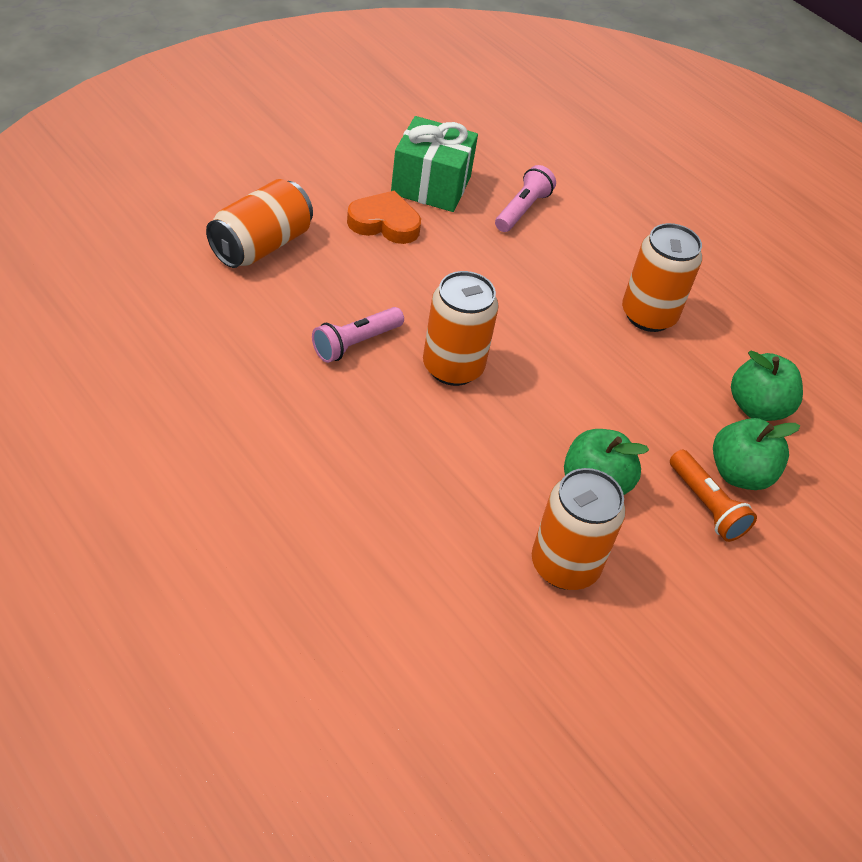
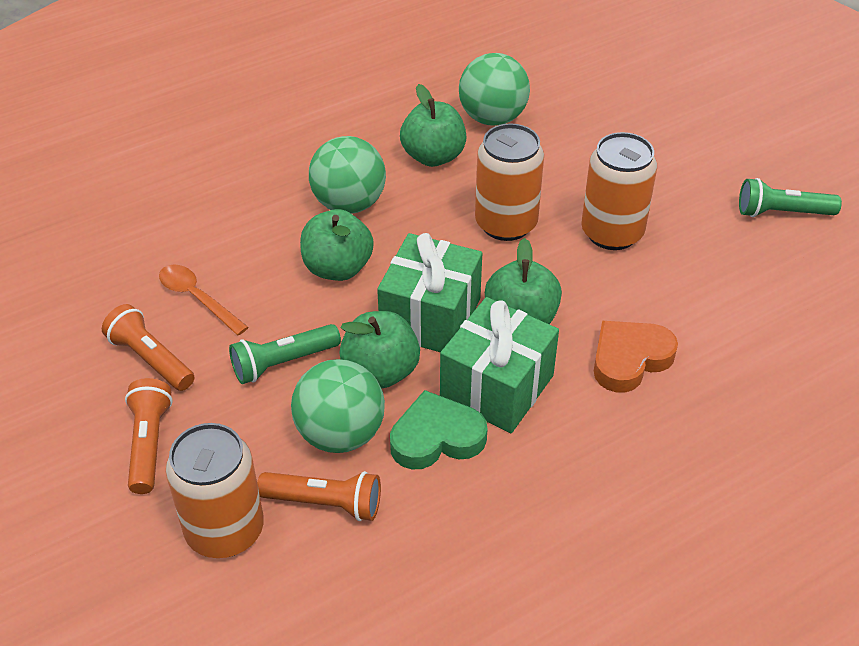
green apple: [564,429,649,495] [713,418,800,490] [731,351,803,421] = 3 -> [300,209,374,281] [339,311,420,389] [400,84,467,167] [485,238,562,324] = 4
green ball: none = 0 -> [291,359,385,453] [309,136,386,214] [459,53,530,126] = 3
green flashlight: none = 0 -> [229,324,341,384] [739,178,842,217] = 2
green gift: [391,116,478,212] = 1 -> [377,233,482,352] [440,297,559,433] = 2
green heart: none = 0 -> [390,390,488,469] = 1
orange can: [206,179,313,268] [423,271,499,386] [532,468,626,590] [622,223,702,332] = 4 -> [166,423,264,558] [475,123,544,241] [581,132,657,250] = 3
orange flashlight: [670,450,757,542] = 1 -> [102,304,195,391] [125,378,173,494] [257,471,381,521] = 3
orange spoon: none = 0 -> [159,265,248,335] = 1
pink flashlight: [312,307,404,363] [495,165,556,232] = 2 -> none = 0

